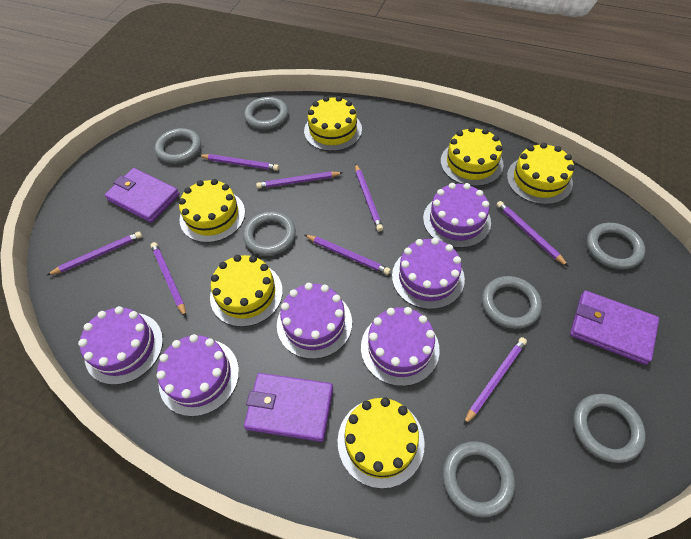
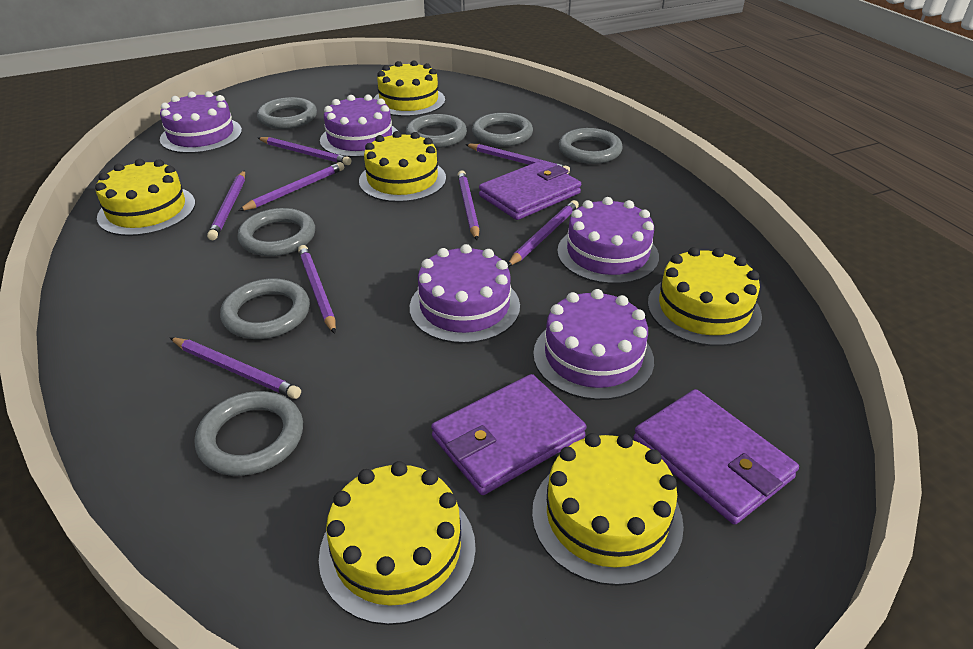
purple cake: [78,306,163,385] [156,334,239,417] [277,283,352,359] [361,307,440,386] [392,238,465,309] [423,183,491,248] = 6 -> [160,91,242,154] [320,95,398,158] [410,244,520,344] [533,289,654,400] [557,197,659,284] = 5

